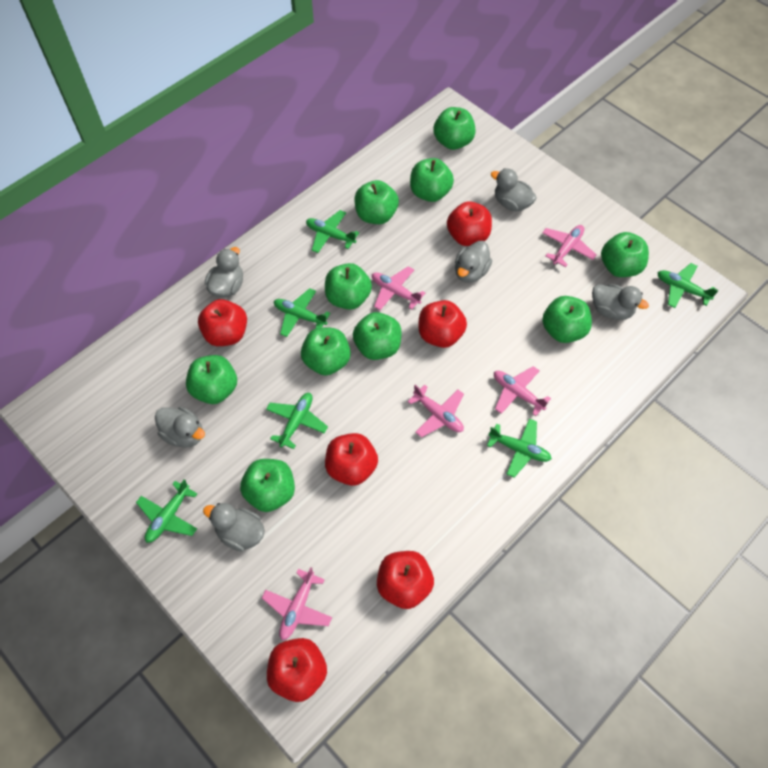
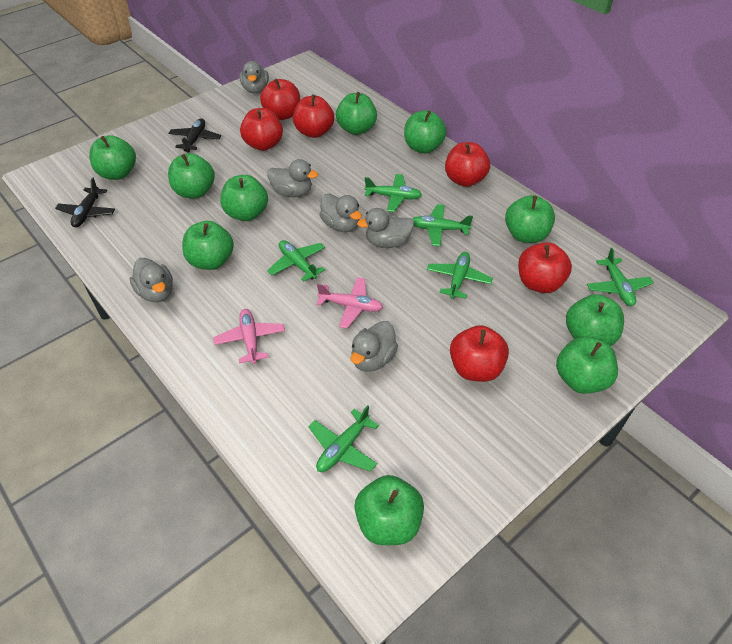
black plane: none = 0 -> [55,177,115,227] [168,118,221,152] = 2
pink plane: [262,567,332,640] [372,266,425,310] [408,385,464,438] [494,366,551,416] [542,225,596,267] = 5 -> [213,309,285,364] [316,277,383,329] = 2

